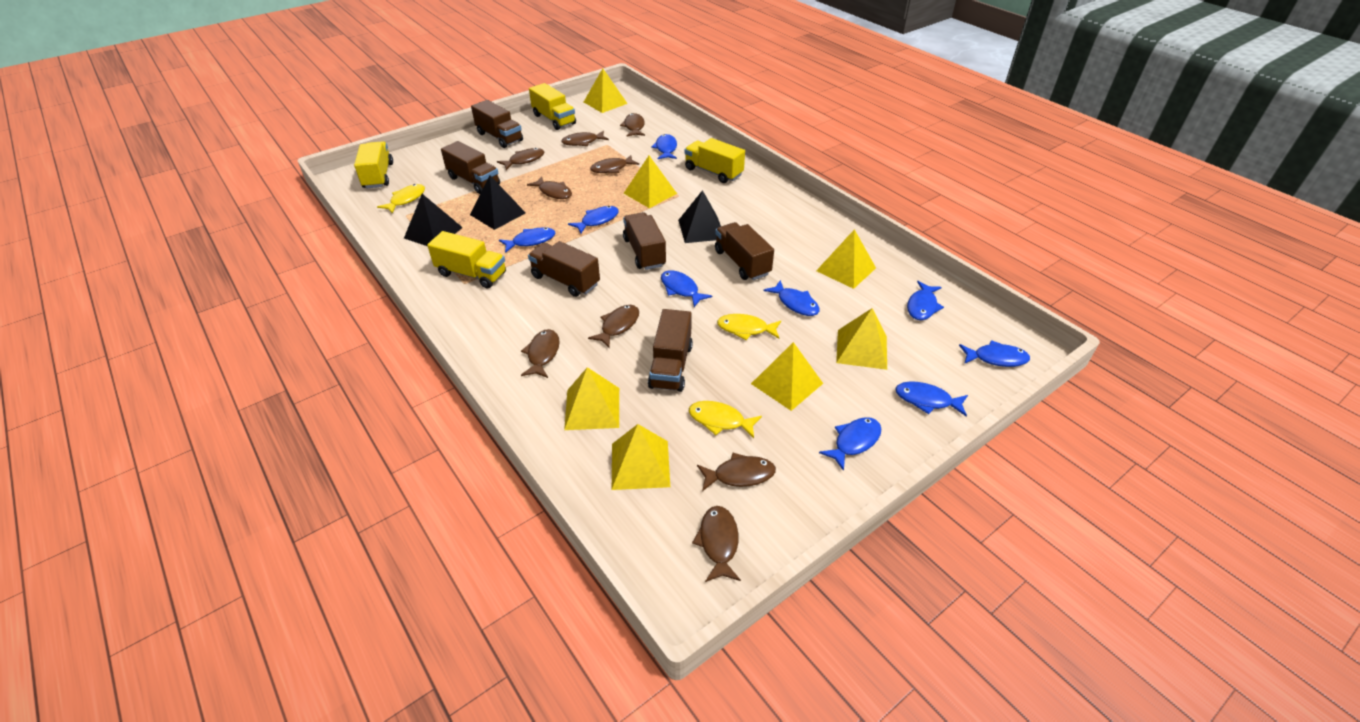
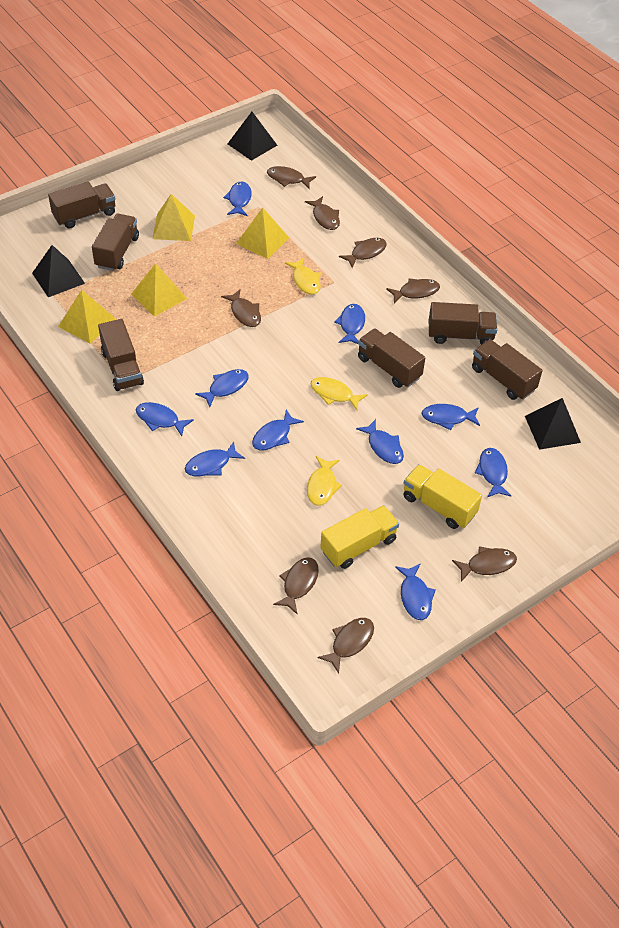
blue fish: [499,227,555,253] [568,206,619,234] [651,134,677,159] [661,270,712,307] [764,280,819,316] [819,417,881,471] [895,381,968,416] [907,281,944,320] [959,340,1030,367] = 9 -> [136,402,194,436] [185,442,245,476] [195,369,249,407] [223,182,252,216] [252,409,304,450] [334,304,365,344] [356,419,404,464] [395,563,436,620] [421,404,480,430] [475,448,512,497] = 10
brown fish: [497,148,544,170] [521,329,560,378] [527,176,572,199] [561,131,609,146] [588,305,639,348] [590,155,639,173] [620,113,645,137] [692,506,741,582] [697,453,776,491] = 9 -> [221,289,261,327] [267,166,316,189] [273,557,319,615] [305,196,340,230] [317,618,374,674] [339,238,387,268] [386,278,440,303] [452,546,517,582] = 8
yellow pyramid: [564,367,619,430] [584,68,628,113] [612,424,670,490] [624,156,677,208] [751,342,823,411] [816,229,876,289] [836,308,887,370] = 7 -> [58,290,116,344] [131,263,187,317] [153,194,195,241] [236,207,289,259] = 4
yellow truck: [354,141,393,188] [427,231,506,288] [529,83,576,130] [684,138,745,183] = 4 -> [320,505,399,569] [403,464,482,529] = 2

